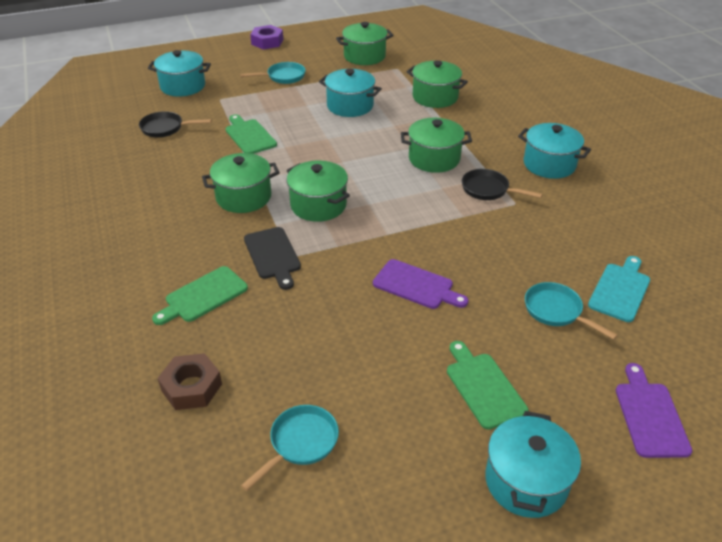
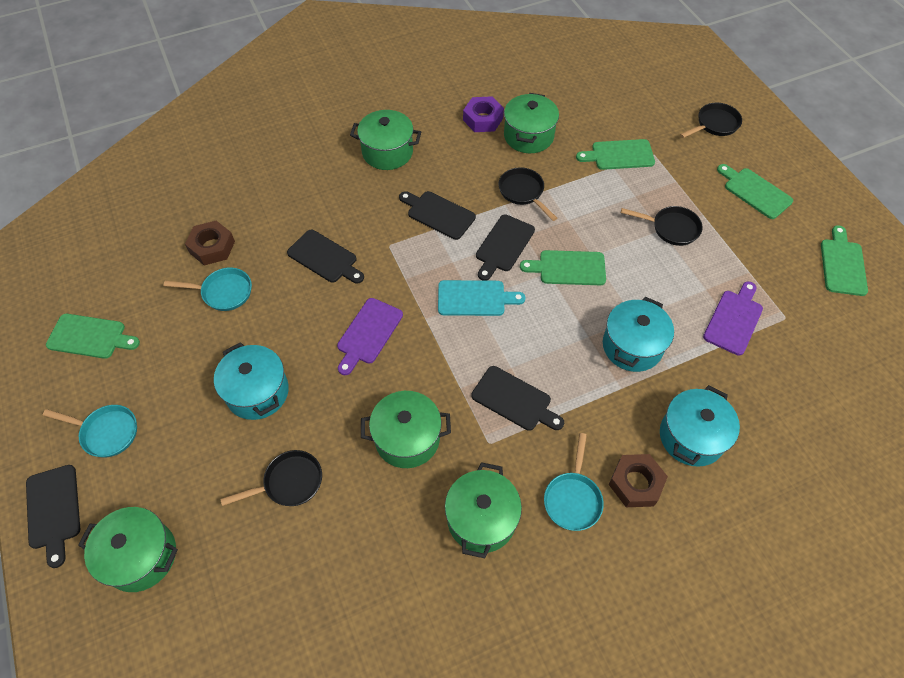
black cutting board: [244,227,301,290] = 1 -> [26,465,80,568] [287,230,364,284] [399,191,476,240] [471,366,564,431] [476,214,535,281] = 5
black pan: [139,111,212,138] [462,169,543,200] = 2 -> [220,450,322,506] [499,167,557,221] [621,206,703,246] [680,103,742,138] = 4
brown nut: [158,353,222,410] = 1 -> [185,221,235,265] [609,454,668,507] = 2
green cutting board: [152,266,248,325] [226,114,277,154] [447,341,529,430] = 3 -> [46,314,140,359] [520,250,606,285] [576,139,655,170] [717,164,793,219] [821,225,868,296] = 5
turquoise pot: [148,50,211,97] [319,69,382,117] [485,411,581,518] [518,123,591,179] = 4 -> [214,342,289,420] [603,297,674,372] [660,385,740,467] = 3

